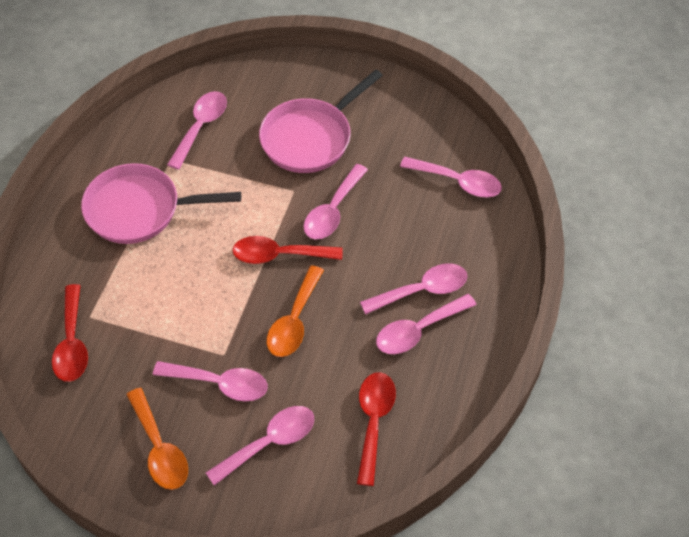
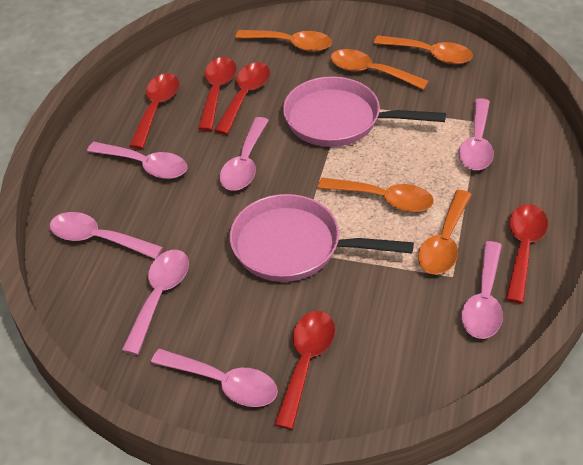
orange spoon: [126,388,188,490] [267,265,324,357] = 2 -> [235,30,332,52] [318,178,434,212] [330,49,429,90] [374,35,473,64] [418,190,472,274] = 5
red spoon: [52,284,88,382] [232,236,343,264] [357,372,396,486] = 3 -> [129,73,179,149] [198,57,237,131] [214,62,270,135] [274,311,335,430] [506,204,548,304] = 5

